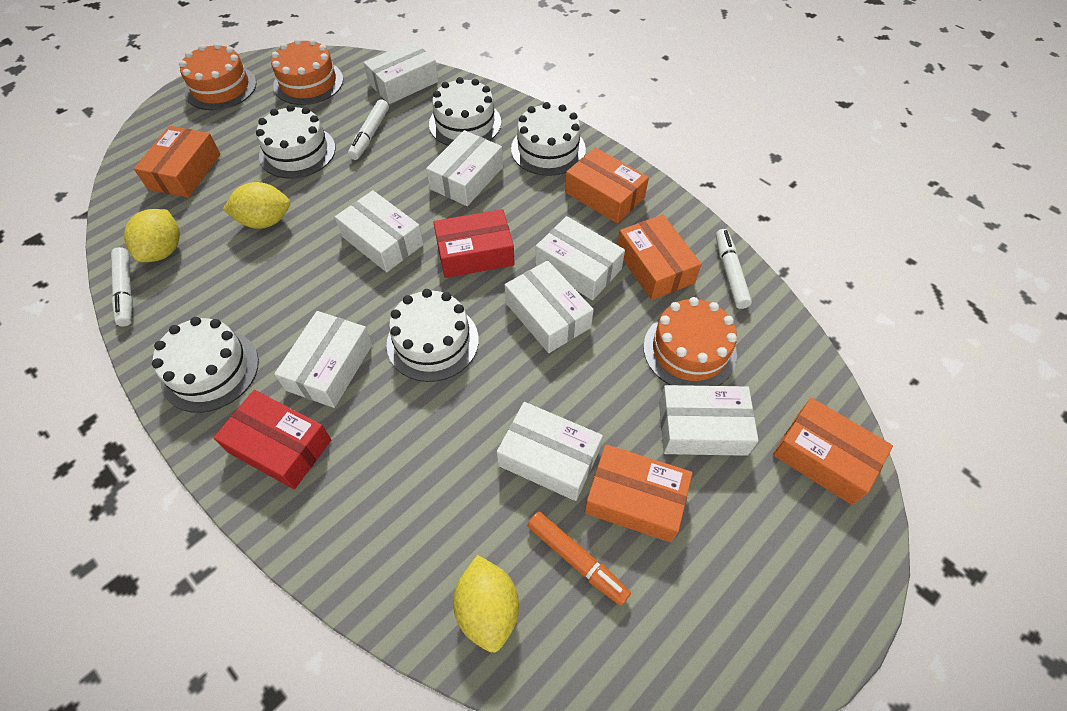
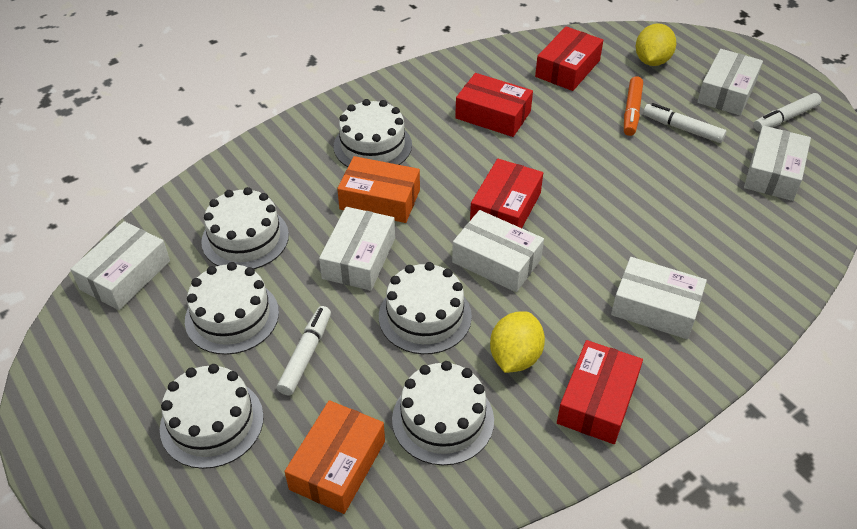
orange box: [134,126,221,198] [565,147,649,224] [585,444,693,543] [617,214,702,300] [773,398,893,505] = 5 -> [284,400,385,514] [337,156,420,223] = 2
orange cake: [179,43,257,110] [271,38,343,105] [643,297,737,386] = 3 -> none = 0
red box: [213,390,331,489] [433,209,514,278] = 2 -> [455,73,533,137] [470,159,543,228] [535,26,603,91] [557,340,643,444] = 4
white box: [274,311,373,408] [335,190,423,272] [363,41,438,104] [426,130,503,206] [497,402,603,501] [505,260,594,353] [536,216,625,300] [659,385,758,456] = 8 -> [70,221,170,310] [319,207,395,291] [452,210,544,292] [611,257,707,339] [697,49,763,115] [744,126,811,201] = 6
white cake: [152,317,259,413] [256,105,335,179] [386,289,479,382] [429,77,501,146] [511,102,586,176] = 5 -> [160,364,264,469] [185,262,279,355] [201,187,289,269] [334,99,412,167] [379,262,472,354] [392,361,494,465] = 6
yellow lemon: [124,209,180,262] [223,182,290,229] [453,555,519,652] = 3 -> [490,311,545,373] [636,23,676,66] = 2

